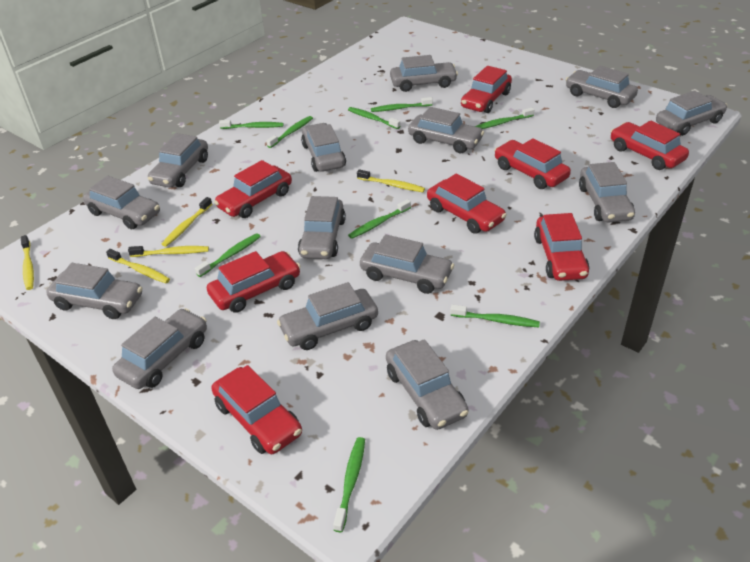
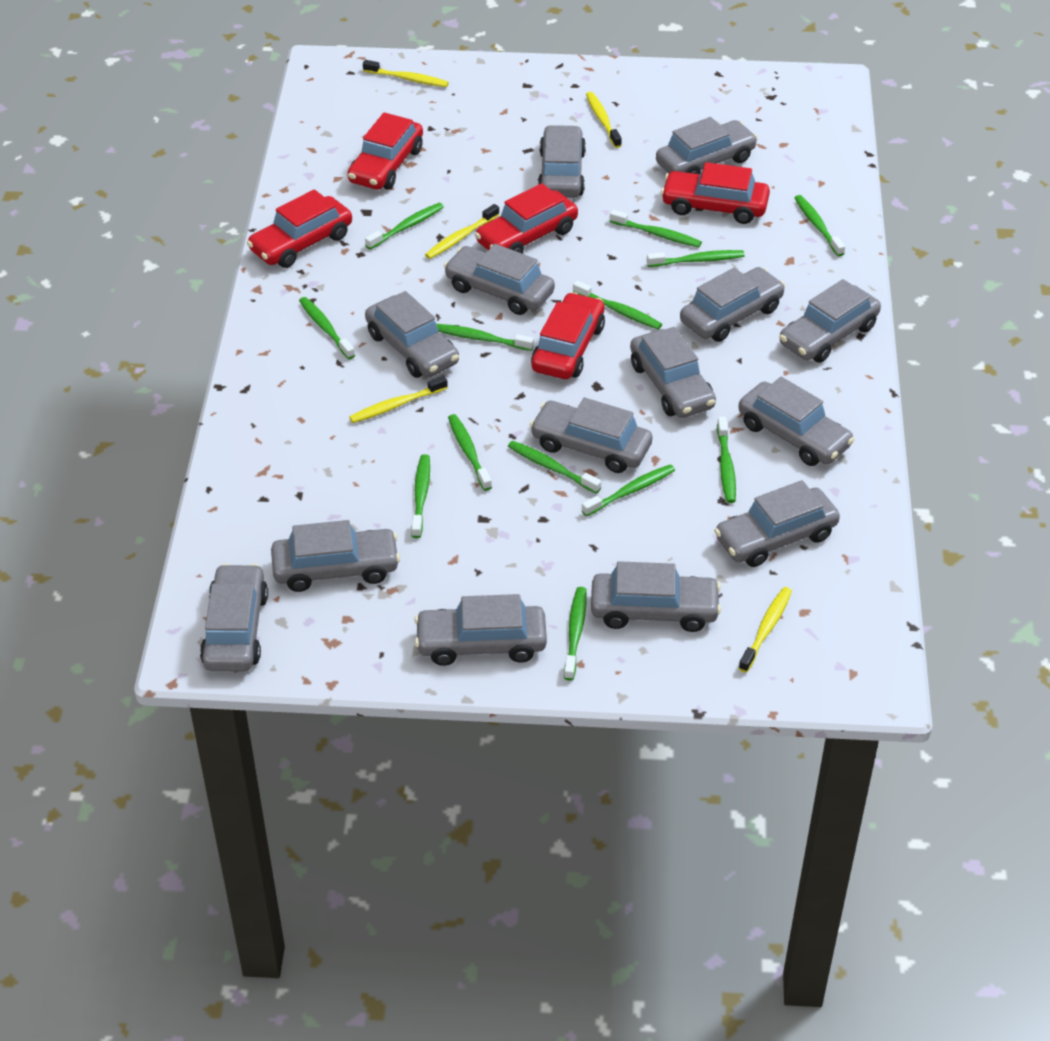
green toothbrush: [195,233,261,277] [219,120,284,129] [266,116,313,148] [333,437,365,532] [348,107,401,129] [348,199,411,239] [371,97,433,112] [450,305,540,327] [475,108,534,129] = 9 -> [299,297,355,359] [365,203,444,249] [411,454,430,538] [436,324,534,351] [448,414,492,491] [508,441,601,494] [564,587,587,680] [573,281,662,329] [582,464,675,516] [610,210,702,247] [647,250,745,267] [717,417,736,503] [795,195,845,257] = 13
red car: [207,251,301,313] [211,365,302,454] [214,160,292,218] [427,173,507,234] [461,66,512,113] [494,138,571,189] [534,213,589,281] [610,121,689,170] = 8 -> [247,189,352,268] [347,112,423,190] [475,183,578,253] [531,292,605,379] [661,162,770,224] = 5

